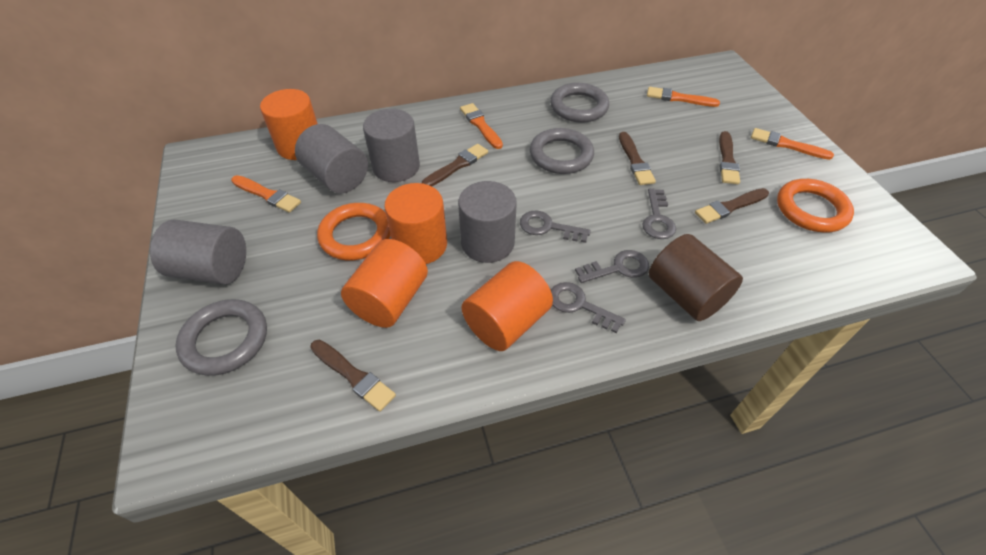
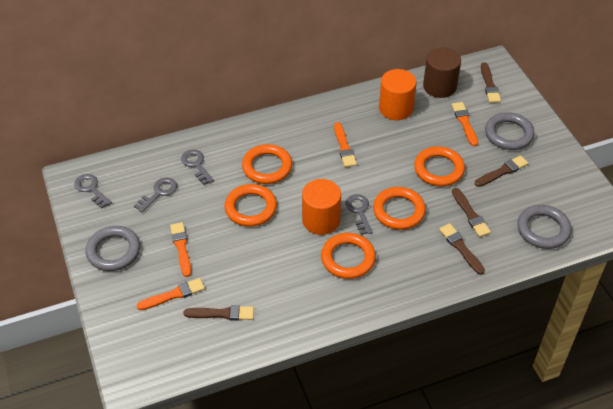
grey cylinder: [150,219,246,285] [295,124,368,193] [363,109,420,182] [458,181,517,263] = 4 -> none = 0
orange cylinder: [260,89,318,160] [341,239,428,328] [384,183,447,264] [462,261,553,351] = 4 -> [302,179,341,235] [379,69,417,120] = 2
orange ring: [317,203,391,260] [777,179,854,232] = 2 -> [224,184,277,227] [242,144,292,184] [321,233,376,279] [373,187,426,230] [414,146,465,186] = 5

